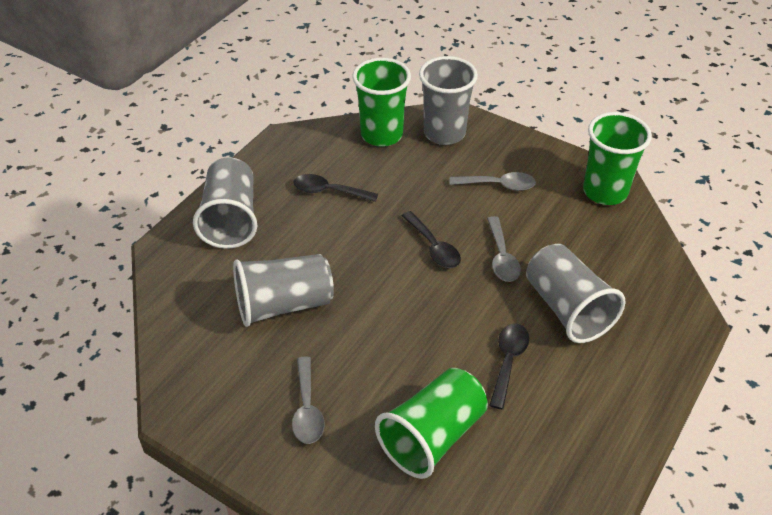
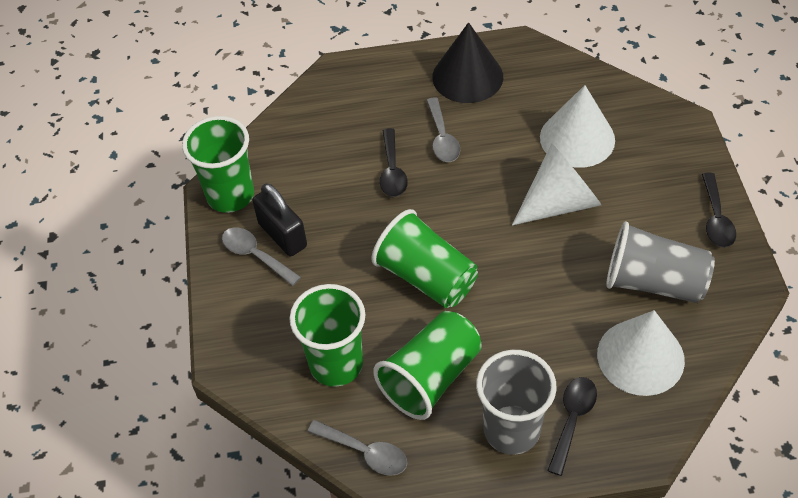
black cone: none = 0 -> [432,22,503,103] = 1
black padlock: none = 0 -> [252,183,307,256] = 1
green cup: [352,58,411,147] [375,368,488,479] [583,112,652,205] = 3 -> [182,116,254,213] [289,284,365,387] [372,209,478,308] [374,311,482,420] = 4
grey cup: [193,157,257,249] [233,254,334,327] [419,56,478,145] [526,244,626,343] = 4 -> [476,350,557,455] [606,221,715,303] = 2
white cone: none = 0 -> [512,143,601,225] [540,85,615,168] [597,310,685,396] = 3

